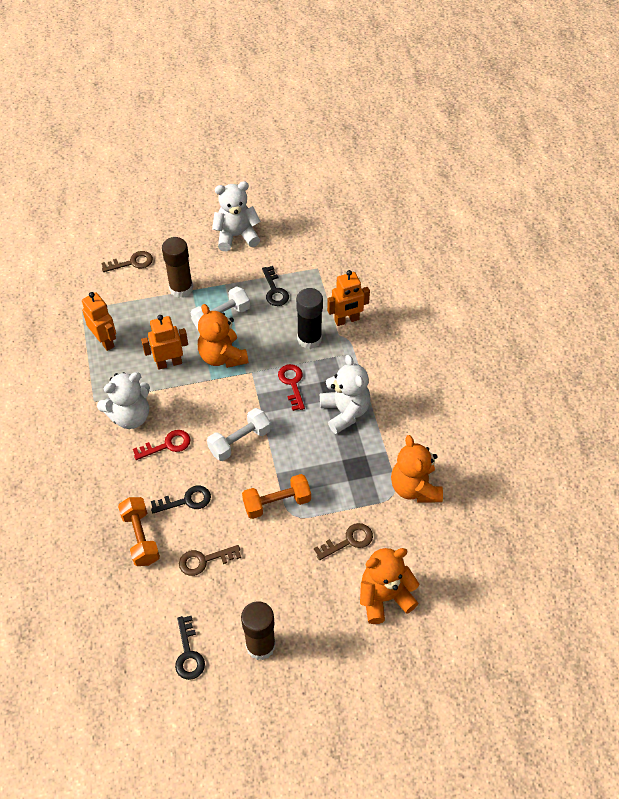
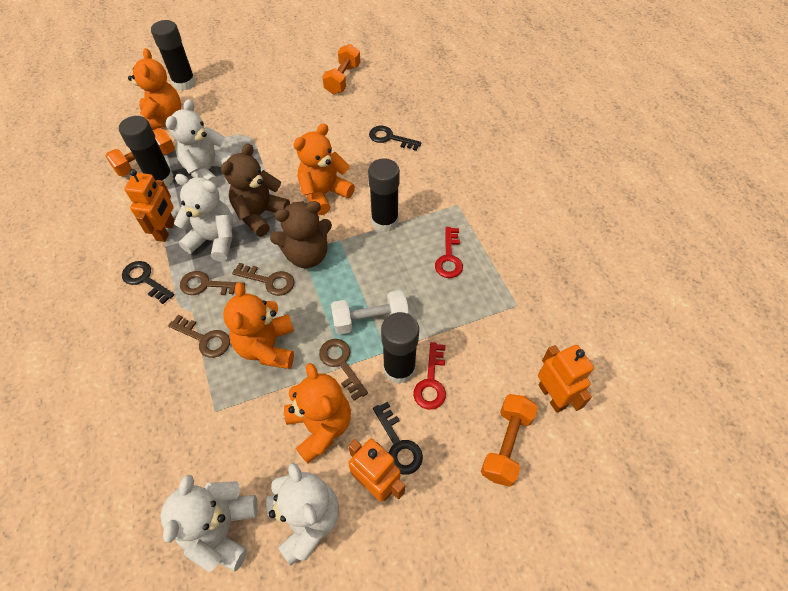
black glue stick: [296,288,323,349] = 1 -> [119,116,174,186] [151,20,196,91] [368,158,400,232] [381,312,419,384] = 4
brown glue stick: [162,237,193,298] [241,601,276,660] = 2 -> none = 0
brown key: [102,251,153,272] [179,545,241,576] [314,523,373,560] = 3 -> [168,315,230,358] [180,271,245,295] [232,263,294,296] [319,339,368,401] = 4
brown teddy bear: none = 0 -> [221,143,290,237] [270,201,332,268] = 2
orange dumbbell: [118,497,160,566] [242,474,311,519] = 2 -> [105,128,175,176] [322,44,360,94] [481,394,538,487] = 3
orange teddy bear: [198,304,248,368] [360,548,419,624] [391,435,443,503] = 3 -> [128,48,181,130] [223,282,294,369] [284,363,351,464] [293,123,355,215] = 4
white dumbbell: [190,286,250,329] [207,408,271,461] = 2 -> [331,290,409,335] = 1
white teddy bear: [97,372,150,429] [212,181,261,251] [320,355,370,434] = 3 -> [161,475,258,572] [166,99,234,187] [174,174,233,262] [266,463,339,566] = 4

